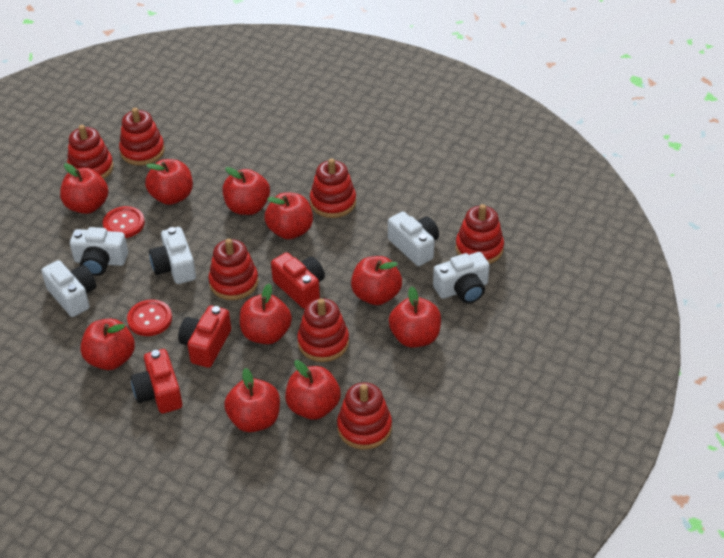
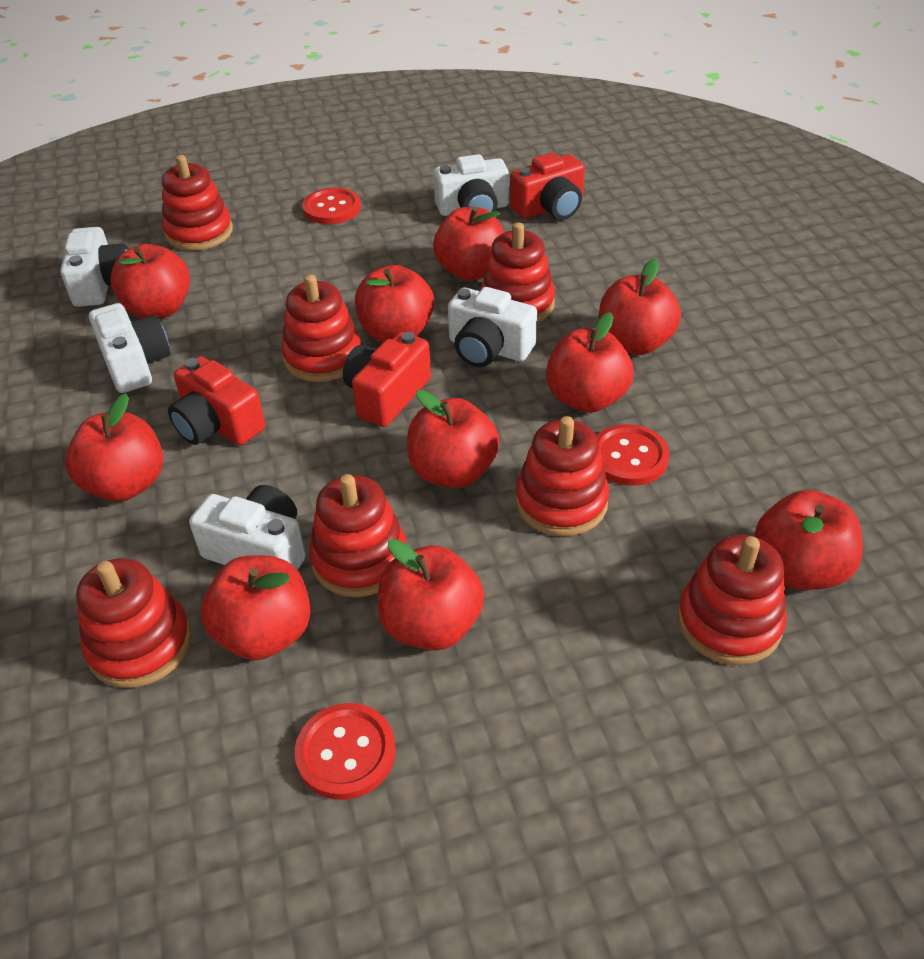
red button: [103,206,145,238] [127,299,172,336] = 2 -> [295,703,396,800] [302,188,361,224] [596,424,669,486] = 3

